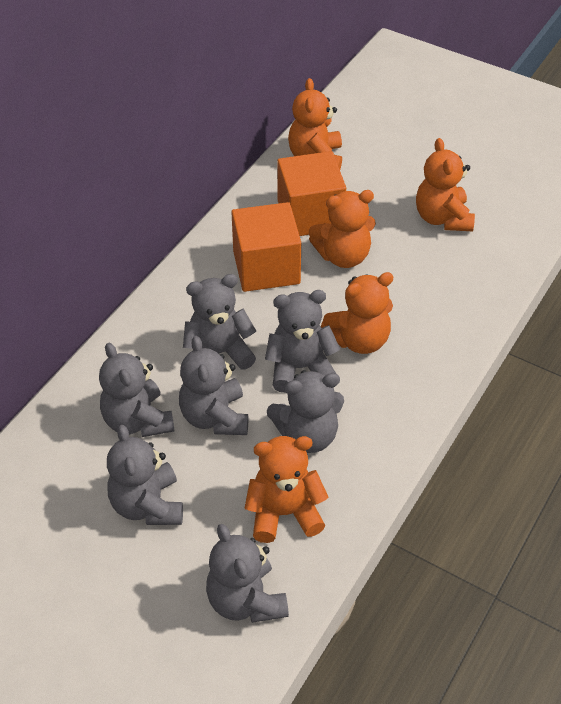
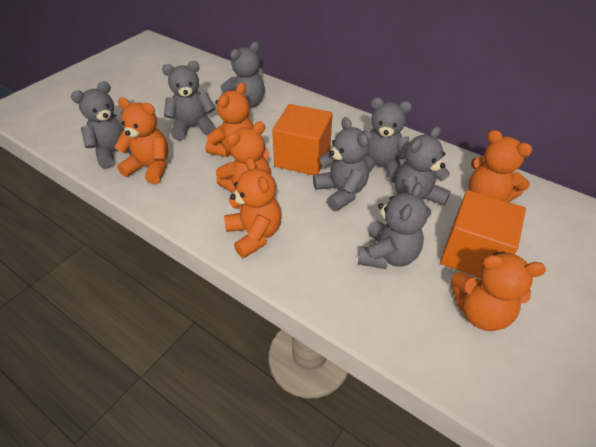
orange teddy bear: [245,436,328,543] [288,78,342,169] [309,190,376,268] [321,272,393,354] [416,138,475,231] = 5 -> [114,98,168,184] [205,83,254,157] [216,121,271,193] [224,157,281,258] [451,251,546,331] [469,130,532,202] = 6

